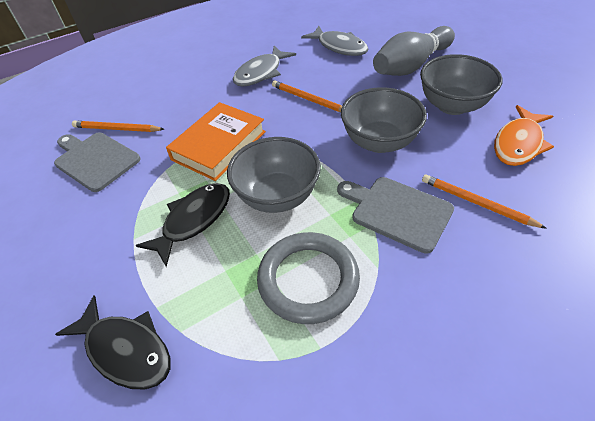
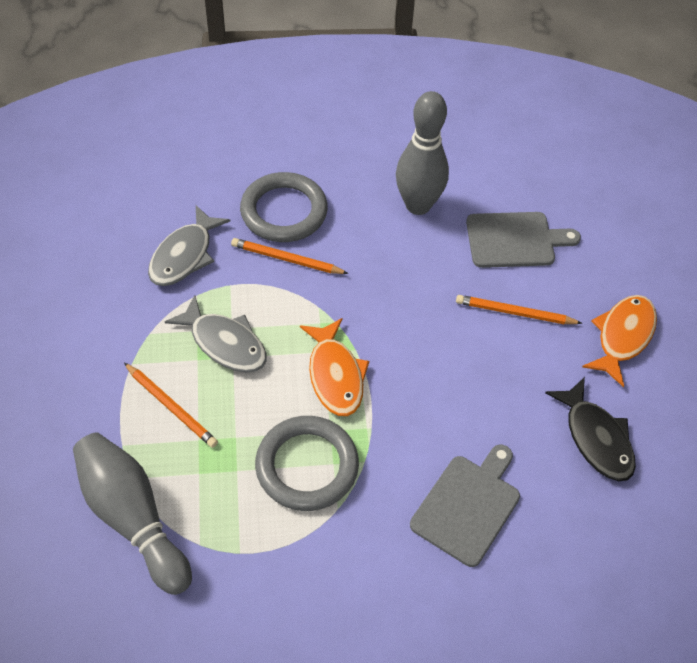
black fish: [55,296,171,390] [136,183,230,267] = 2 -> [545,377,636,481] = 1
grey bowl: [227,137,321,213] [341,87,427,153] [420,54,502,115] = 3 -> none = 0
grey bowling pin: [373,26,455,76] = 1 -> [73,433,192,595] [396,91,449,215] = 2
grey ring: [257,232,360,324] = 1 -> [240,172,328,242] [255,416,359,511] = 2
orange book: [166,102,266,181] = 1 -> none = 0
orange fish: [494,105,554,166] = 1 -> [300,318,369,416] [582,295,657,387] = 2

